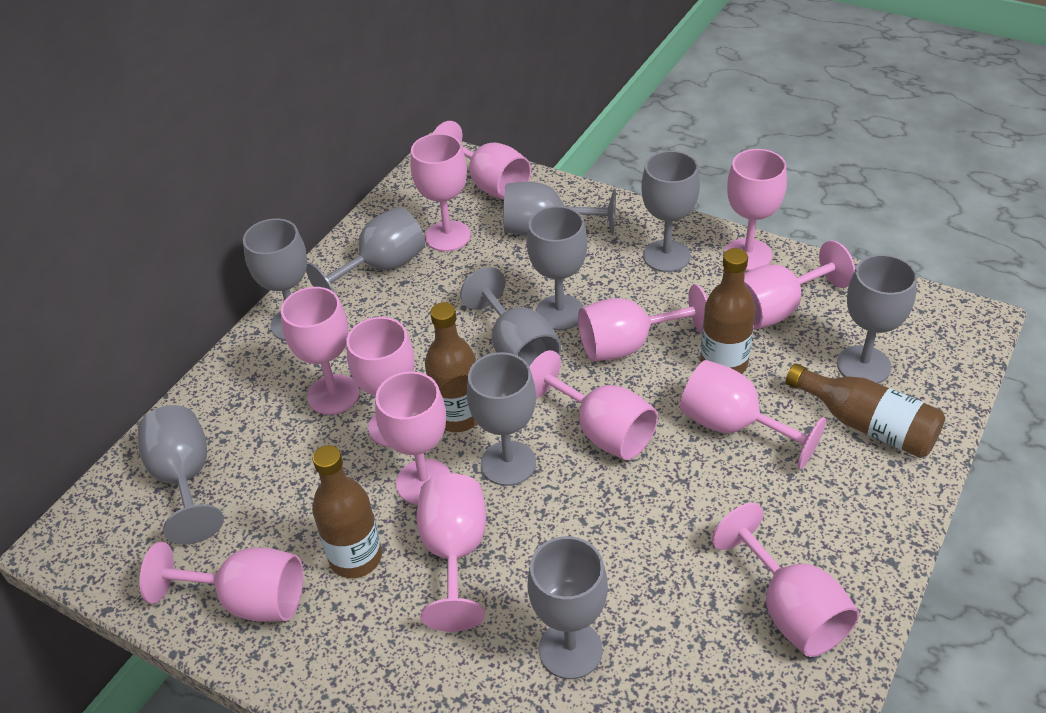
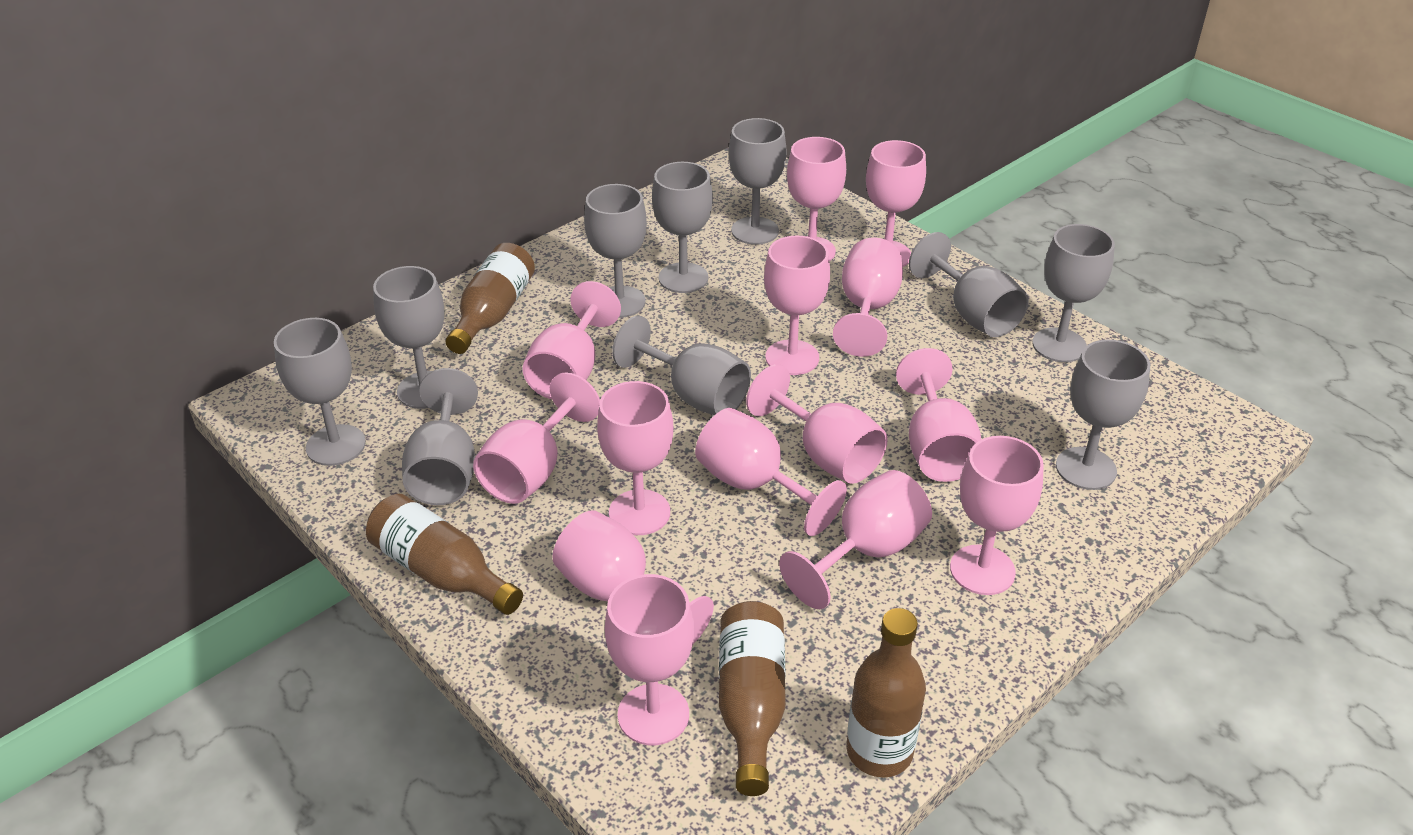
pink goblet: [140,542,303,622] [281,287,359,415] [346,317,415,447] [375,372,451,505] [410,133,471,252] [417,474,486,632] [433,121,531,200] [529,350,658,460] [578,284,707,361] [680,360,827,469] [712,503,859,657] [724,149,787,271] [744,240,855,330] = 13 -> [473,372,600,504] [523,281,621,399] [552,511,714,644] [597,381,673,535] [605,574,694,745] [695,408,847,536] [746,364,888,484] [764,236,830,375] [779,470,932,609] [787,137,846,261] [833,238,903,357] [866,140,926,267] [896,348,981,482] [950,436,1044,595] = 14

